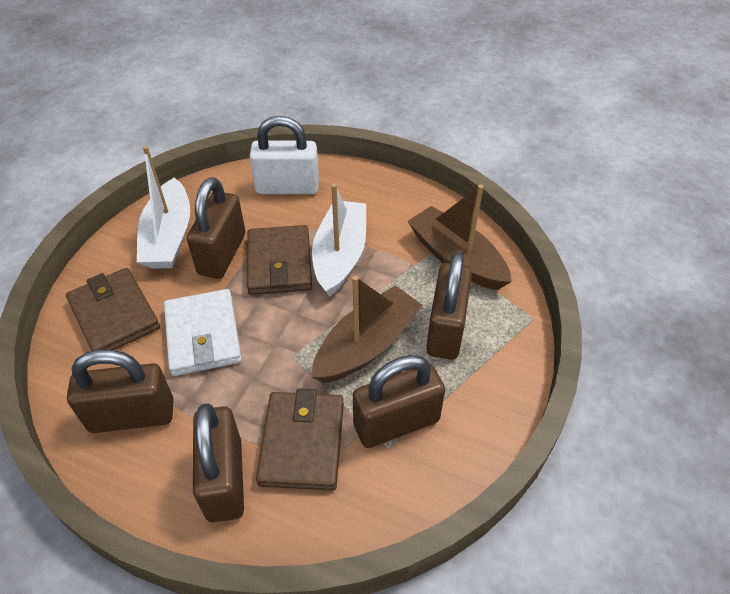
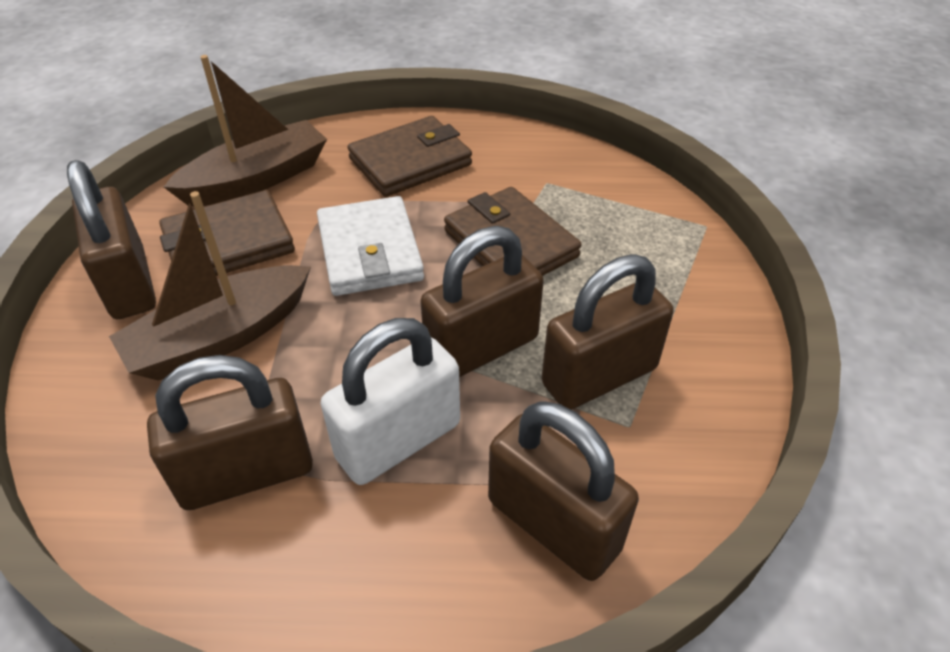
white boat: [137,146,190,269] [312,184,366,297] = 2 -> none = 0

